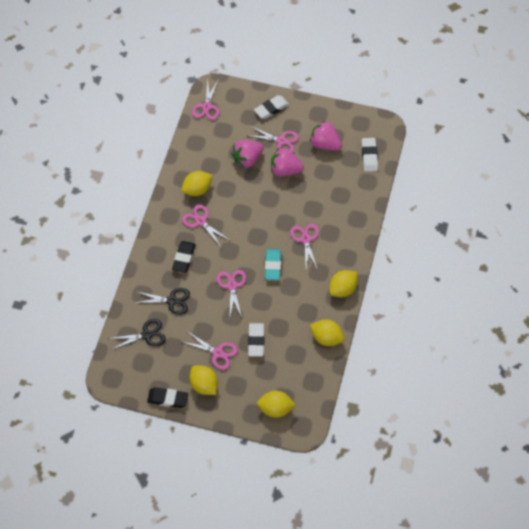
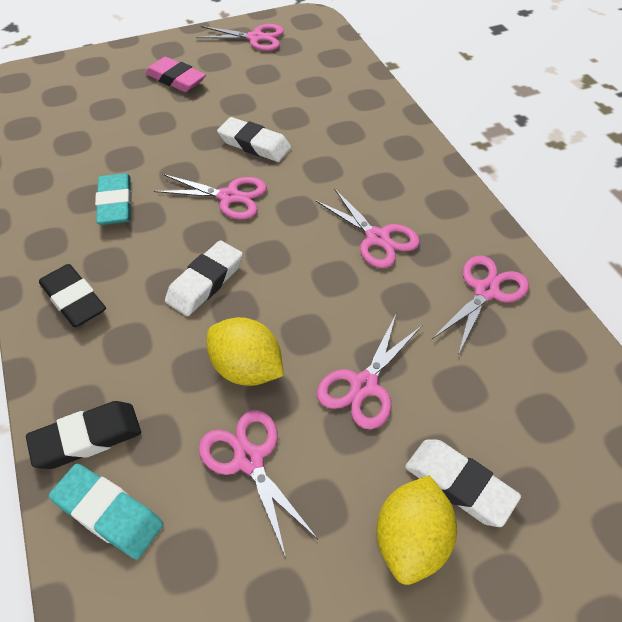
black scissors: [108,319,166,350] [135,288,190,315] = 2 -> none = 0
pink eraser: none = 0 -> [145,57,206,92] = 1
pink strawberry: [231,140,264,168] [271,148,304,177] [310,121,342,151] = 3 -> none = 0
turquoise eraser: [265,249,281,280] = 1 -> [49,463,163,559] [95,173,132,225] = 2
yellow lemon: [182,171,212,196] [190,365,218,395] [257,391,296,418] [310,320,344,346] [329,270,358,297] = 5 -> [207,317,284,386] [376,475,457,585] = 2

